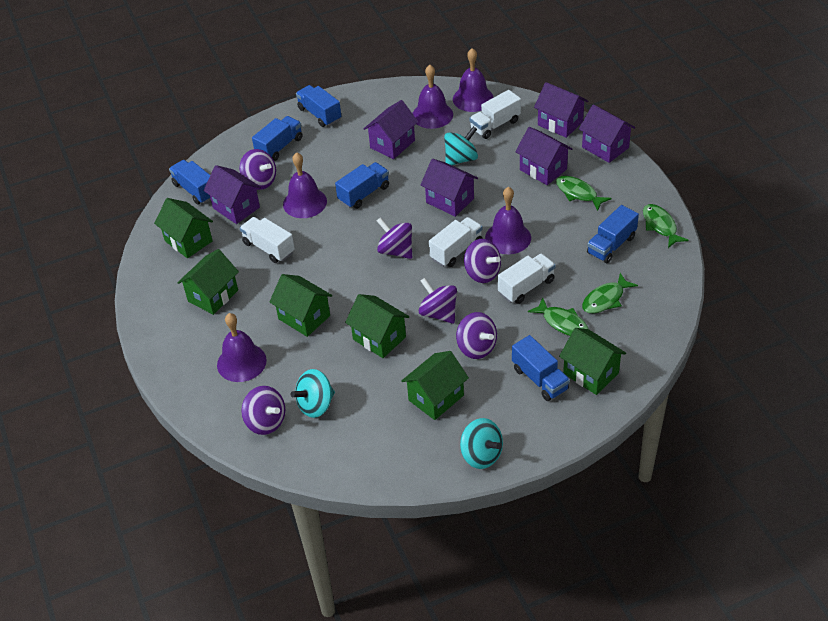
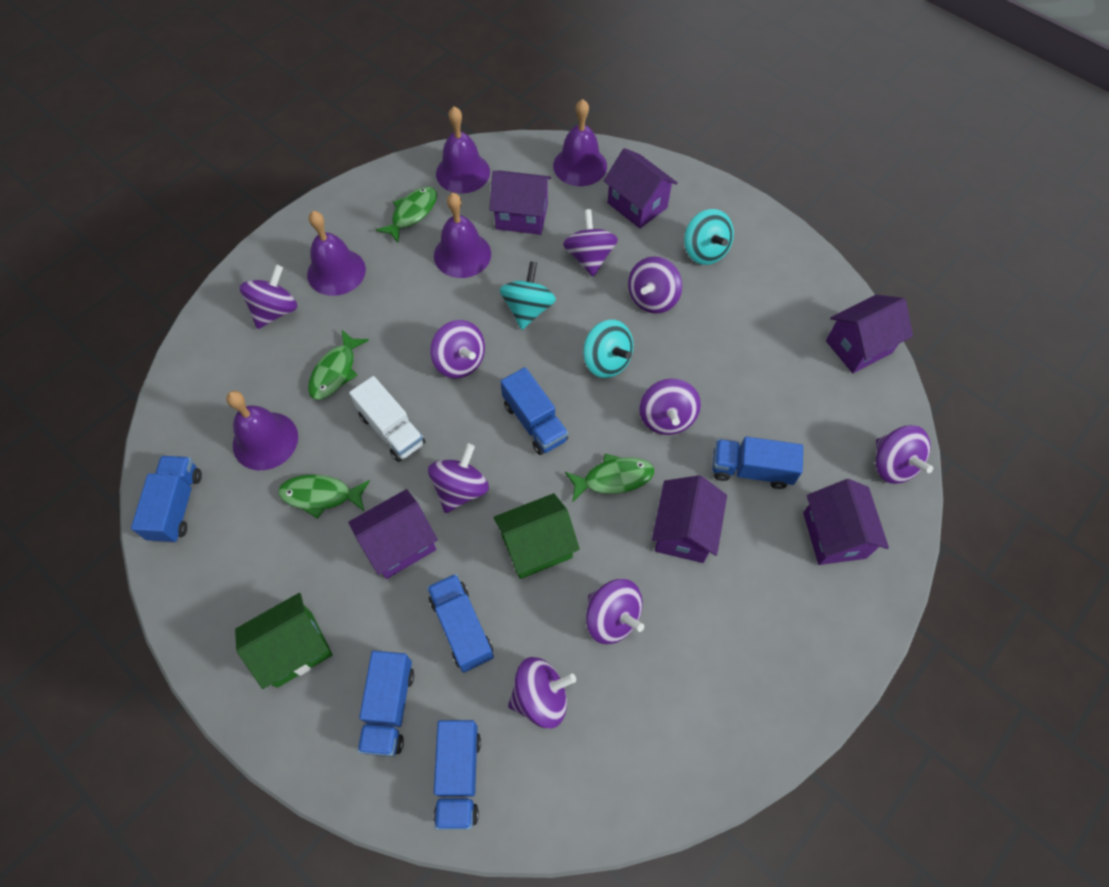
green house: [154,198,213,258] [177,249,239,315] [270,274,332,337] [345,294,409,358] [401,351,469,420] [559,328,626,395] = 6 -> [235,593,332,689] [494,493,580,579] = 2
purple spinning top: [239,149,276,190] [241,386,285,435] [377,217,412,259] [419,278,457,324] [456,312,497,359] [464,239,501,283] = 6 -> [240,265,297,329] [428,444,489,513] [430,320,485,378] [508,657,576,728] [563,209,618,277] [586,579,644,644] [628,256,682,314] [639,379,701,435] [876,425,933,484] = 9
white truck: [240,217,295,263] [429,217,483,267] [469,90,521,139] [498,254,556,304] = 4 -> [349,376,425,462] = 1

